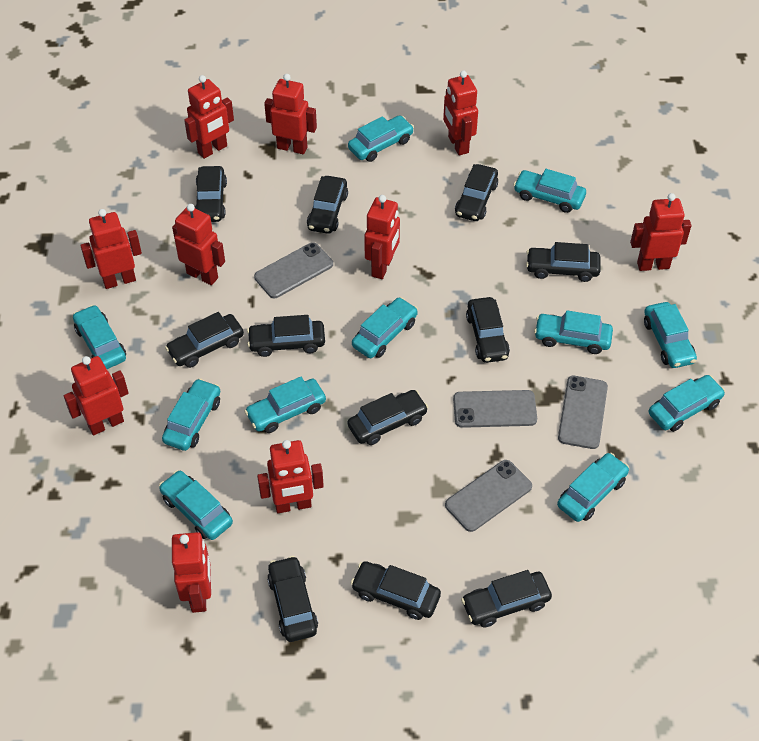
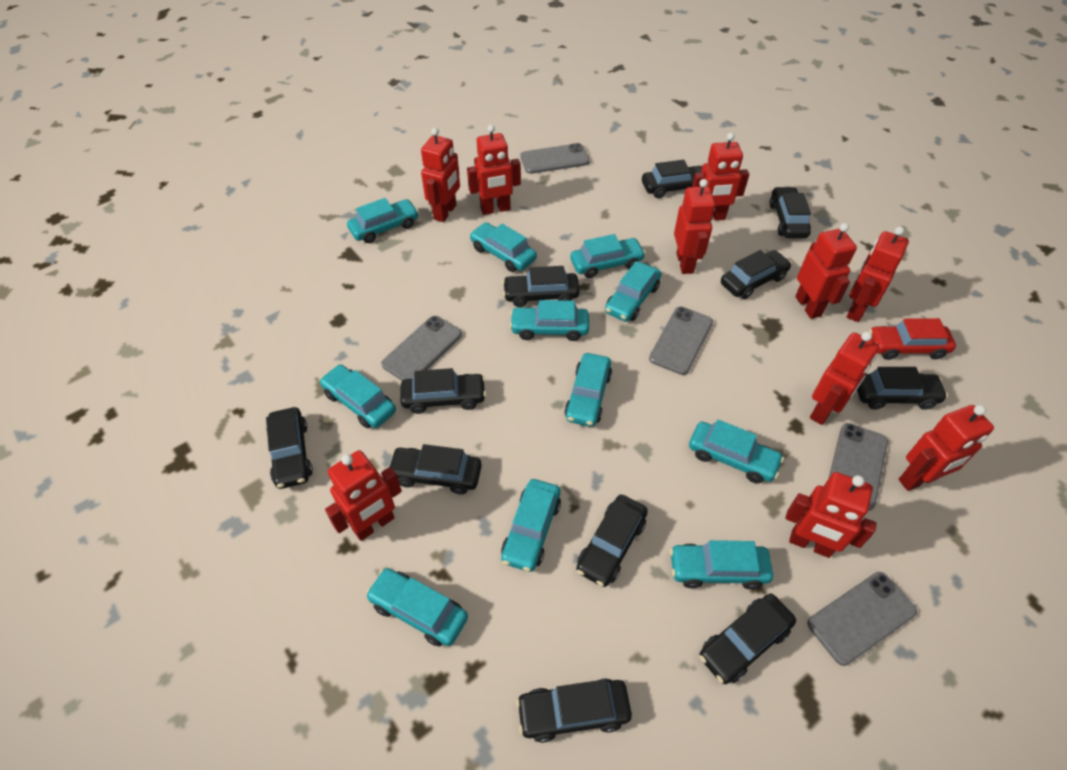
grey phone: [254,242,333,298] [445,460,532,532] [453,390,537,428] [558,376,608,449] = 4 -> [381,316,462,381] [520,143,590,174] [649,307,713,375] [807,572,917,666] [829,423,888,511] = 5
red car: none = 0 -> [869,318,956,360] = 1

